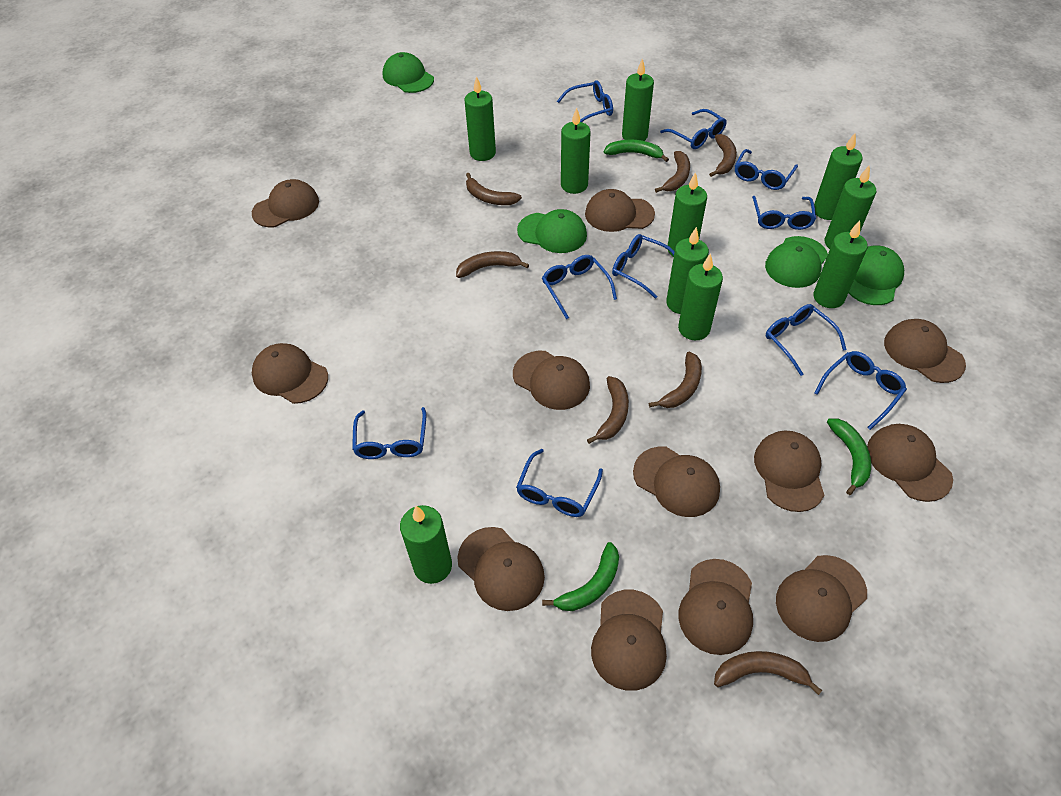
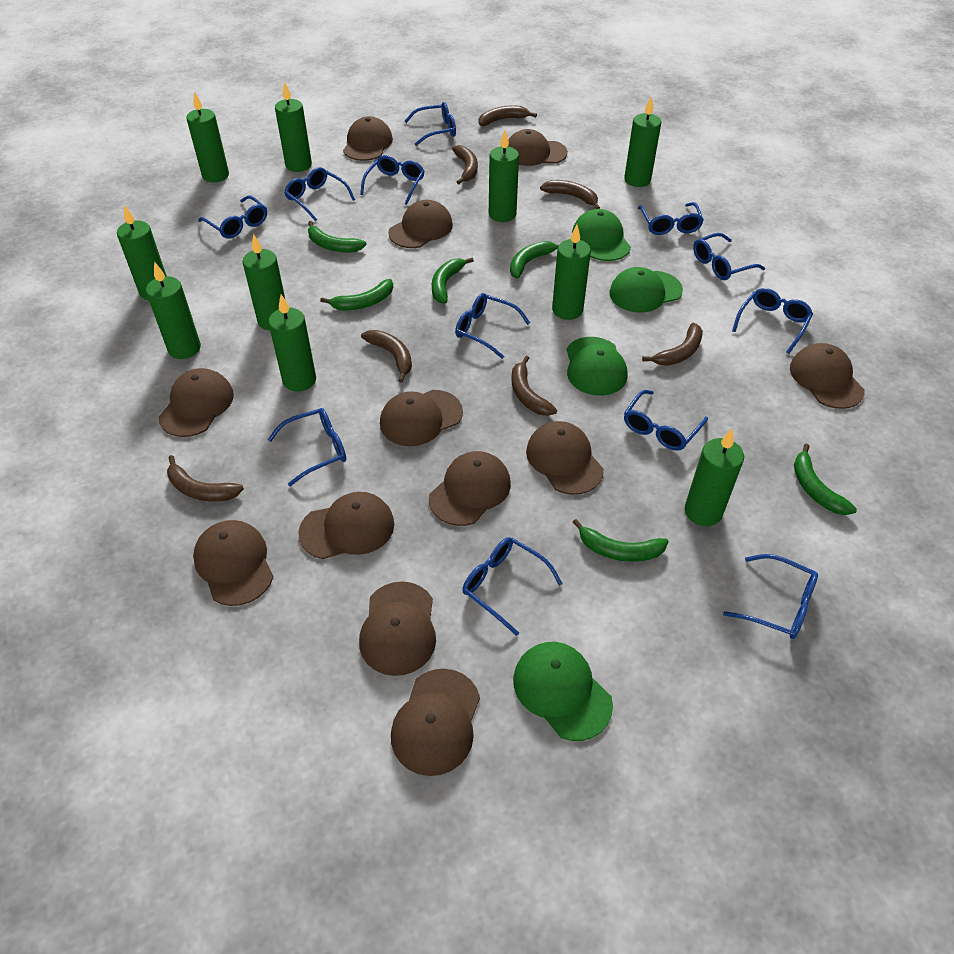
blue glasses: [352,407,426,459] [516,449,603,517] [542,255,617,319] [557,80,613,122] [612,234,675,299] [660,109,727,149] [735,149,798,190] [752,196,816,230] [766,304,846,376] [814,351,907,430] = 10 -> [198,195,267,239] [268,408,346,486] [284,167,355,221] [360,155,425,205] [405,102,456,146] [455,293,530,359] [462,537,563,636] [624,390,708,451] [638,202,704,235] [693,233,765,280] [723,554,818,639] [732,288,813,354] = 12
green banana: [542,542,619,611] [604,140,669,162] [827,419,871,495] = 3 -> [308,221,367,253] [320,279,393,310] [432,258,474,304] [510,241,559,279] [573,519,669,562] [794,444,857,515] = 6

